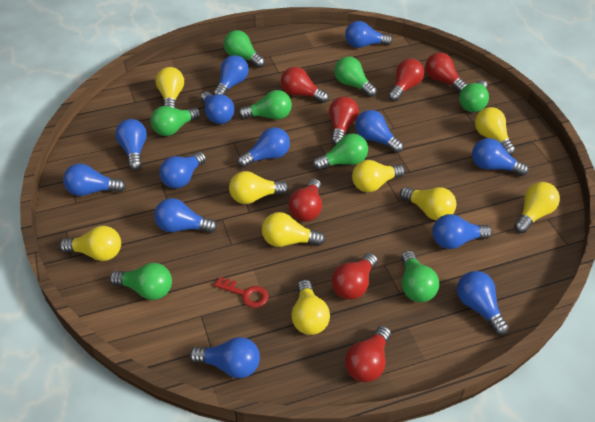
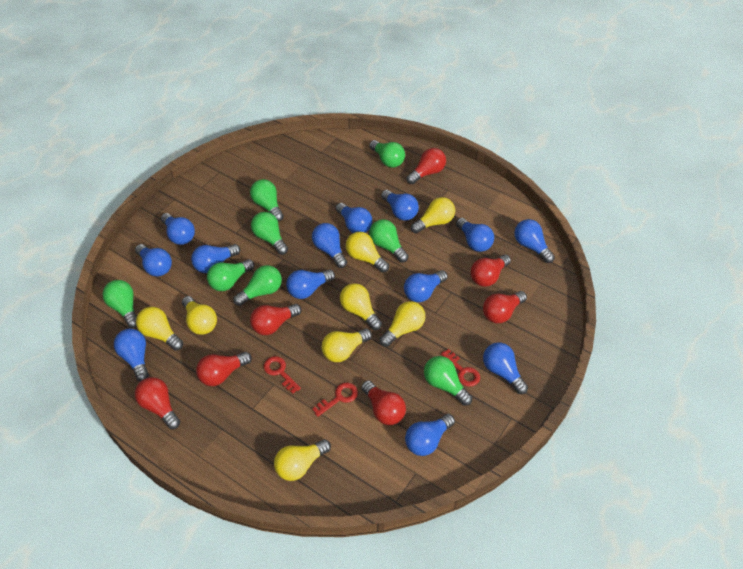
red key: [214,277,268,308] = 1 -> [264,356,301,394] [312,383,358,417] [441,349,480,387] = 3
yellow light bulb: [60,226,121,261] [156,67,184,108] [229,171,289,204] [262,212,325,247] [291,280,330,335] [352,160,405,192] [400,187,457,220] [475,107,515,155] [514,182,560,233] = 9 -> [136,307,183,351] [182,296,217,335] [274,439,331,481] [322,329,372,362] [340,283,382,330] [346,232,389,273] [380,301,426,347] [411,197,455,234] = 8

